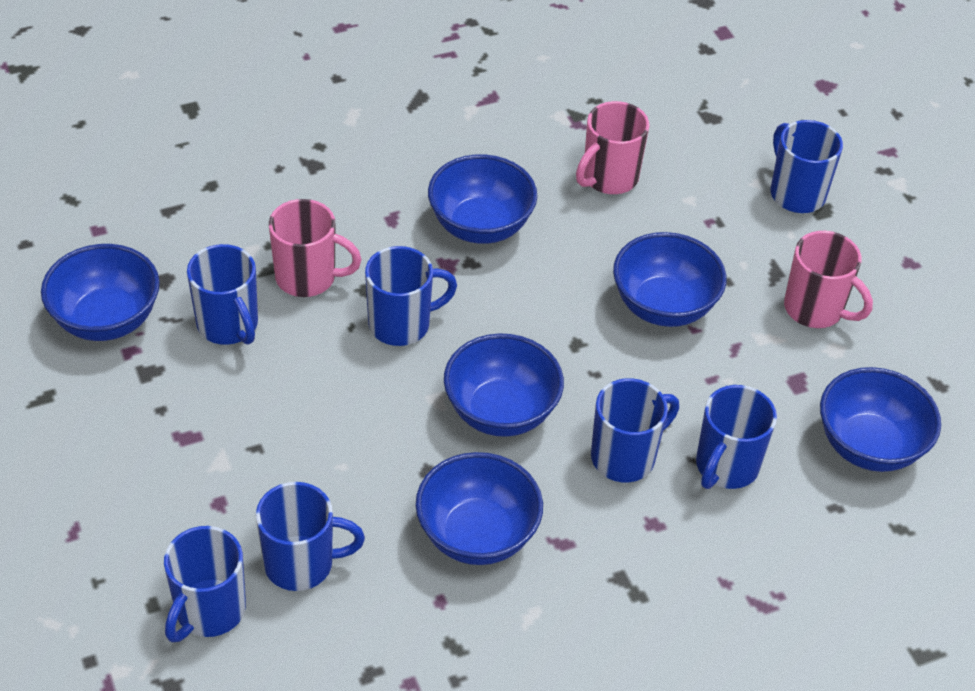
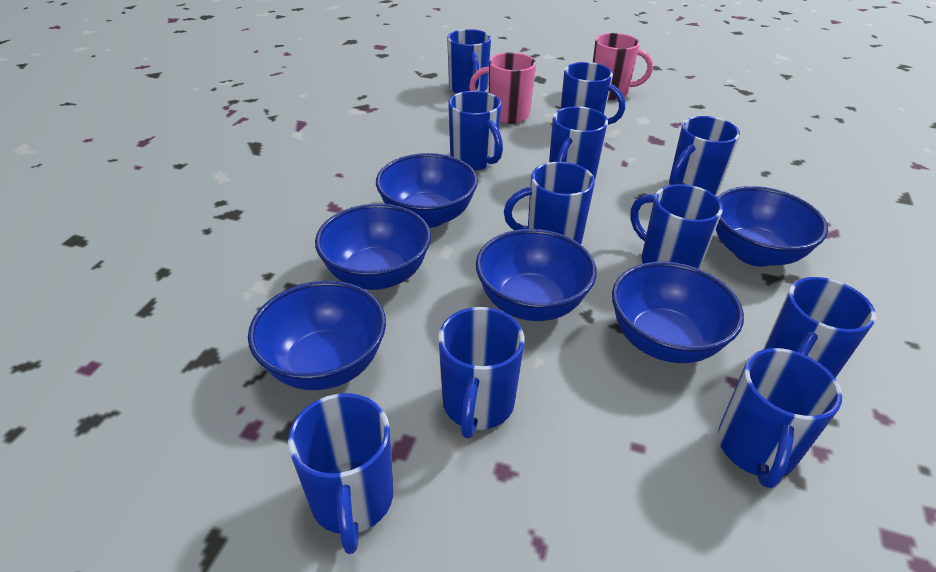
blue mug: [164,526,246,642] [187,244,258,345] [256,482,365,591] [365,246,457,346] [591,378,679,482] [696,385,777,489] [771,120,843,213] = 7 -> [288,393,393,554] [438,307,525,438] [447,29,491,94] [448,91,503,170] [504,162,595,245] [549,106,608,180] [561,62,625,125] [630,184,723,269] [669,116,740,195] [718,348,842,488] [763,277,876,378] = 11
pink mug: [269,199,362,297] [576,101,649,194] [784,231,873,328] = 3 -> [469,52,536,124] [593,33,653,100] = 2

